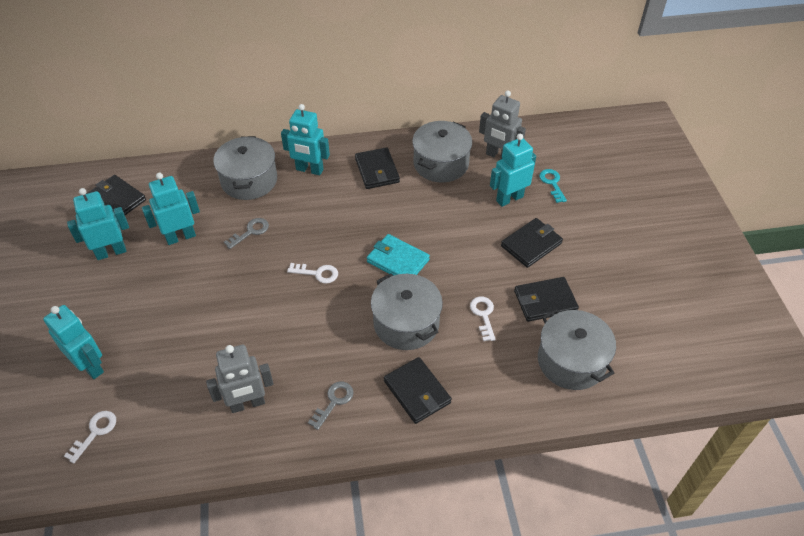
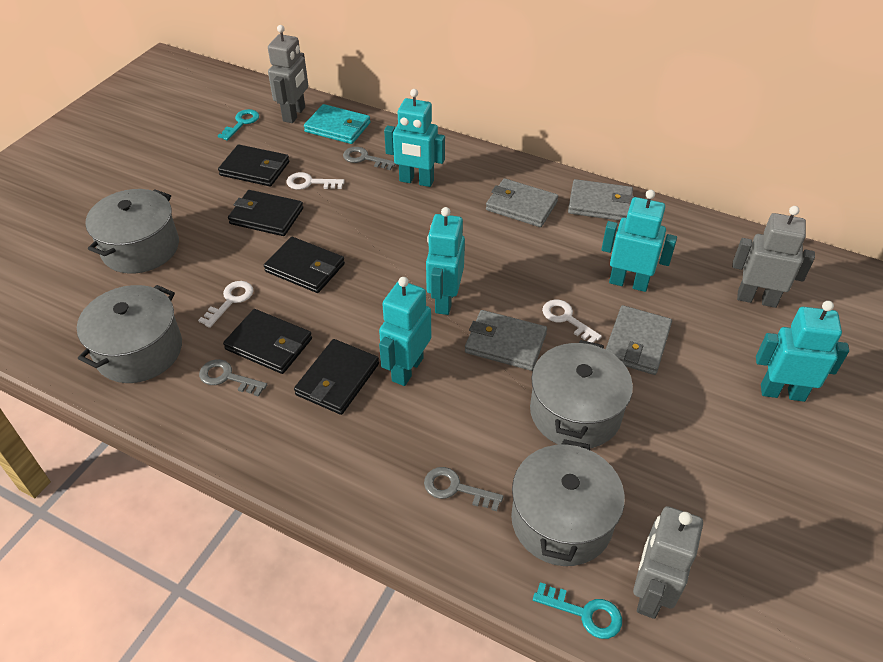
grey key: [224,218,269,249] [308,382,354,430] = 2 -> [199,359,267,397] [343,147,396,170] [424,467,504,511] = 3
grey robot: [206,345,274,413] [479,90,526,160] = 2 -> [268,25,308,123] [633,506,703,619] [732,206,815,308] = 3
grey wallet: none = 0 -> [465,310,547,371] [486,178,558,227] [568,179,634,221] [605,305,672,375] = 4
turquoise key: [539,169,567,203] = 1 -> [218,109,259,141] [533,582,622,639] = 2

